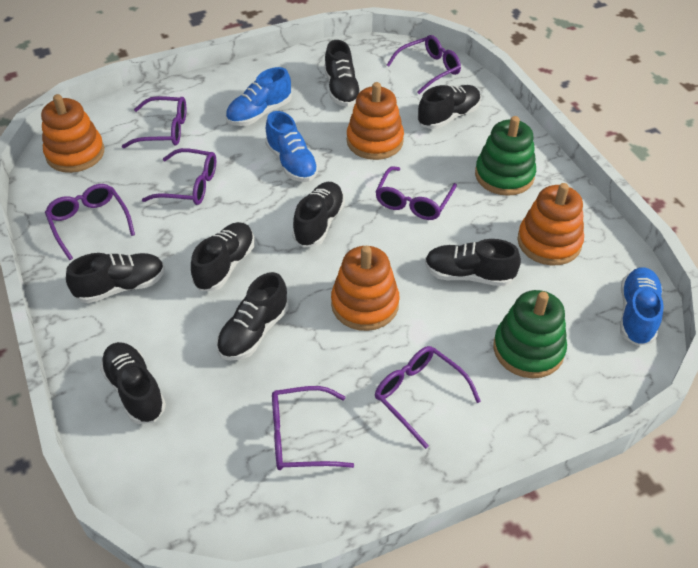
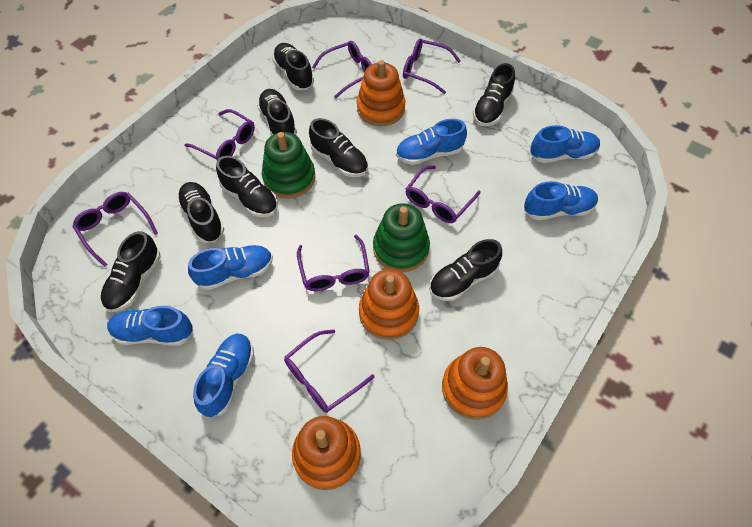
blue shoe: [226,67,292,126] [265,111,319,182] [620,268,664,346] = 3 -> [107,306,193,346] [188,245,273,290] [193,334,254,417] [396,119,467,165] [524,181,598,220] [530,125,600,163] = 6

